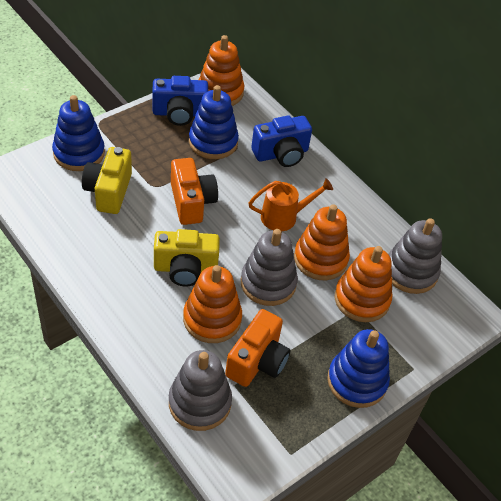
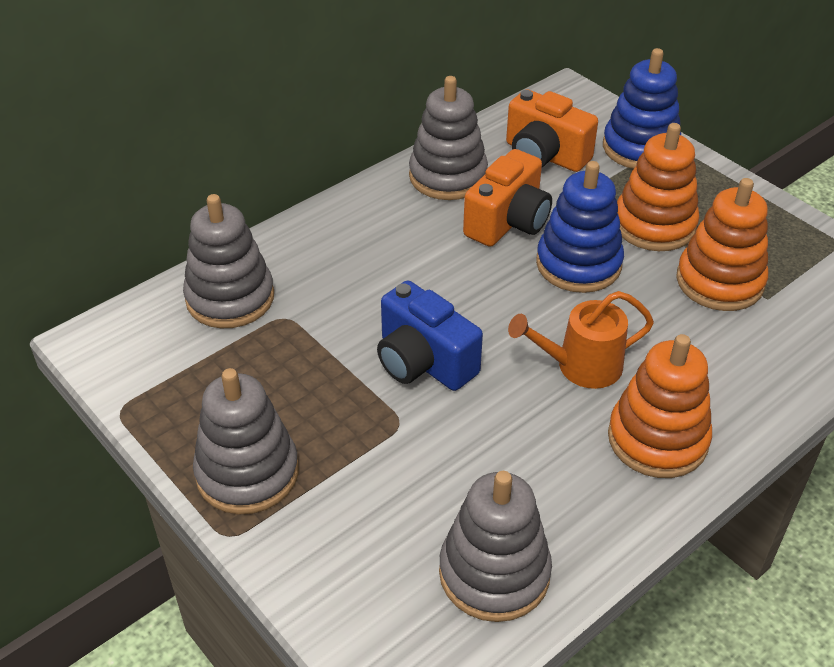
blue camera: [152,76,208,126] [251,116,312,167] = 2 -> [377,281,483,391] = 1
blue stacking toy: [52,95,105,171] [189,85,239,159] [327,329,390,408] = 3 -> [536,161,624,293] [603,48,681,169] = 2
grey stacking toy: [169,350,232,431] [241,229,298,306] [388,218,442,294] = 3 -> [183,194,274,328] [193,368,299,514] [409,76,488,200] [439,471,552,622] = 4
orange stacking toy: [183,265,242,343] [198,35,244,106] [294,204,350,280] [335,246,392,322] = 4 -> [608,334,712,478] [617,123,699,251] [676,178,768,311] = 3
yellow camera: [82,147,132,214] [154,229,220,286] = 2 -> none = 0

